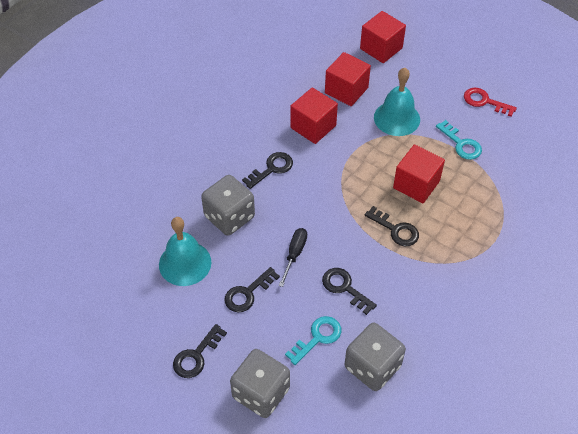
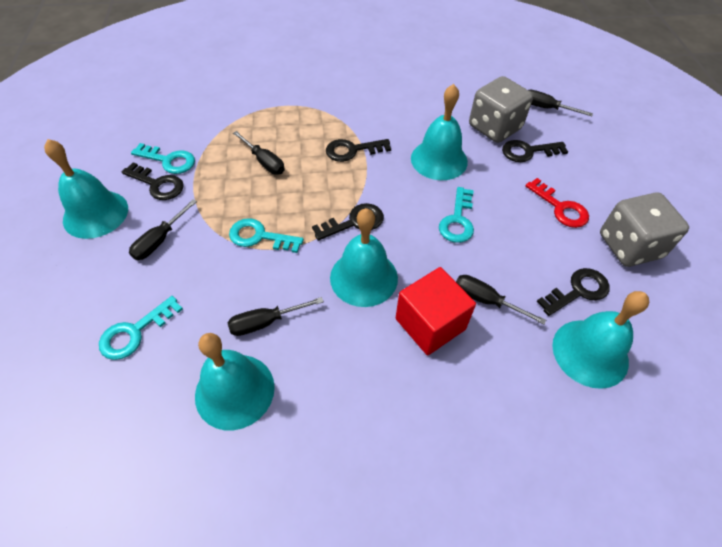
black screwdriver: [279,228,307,287] = 1 -> [129,199,197,260] [228,297,324,336] [233,131,285,175] [456,275,546,325] [528,90,593,116] = 5
grey dice: [201,175,255,236] [230,349,290,418] [345,323,406,391] = 3 -> [469,76,533,143] [600,193,689,267] = 2
red cube: [290,87,338,144] [325,52,371,106] [360,11,406,63] [393,145,445,203] = 4 -> [396,267,476,356] = 1
turquoise bell: [159,217,211,286] [374,68,420,136] = 2 -> [44,139,128,239] [195,333,275,430] [330,208,398,307] [411,84,468,180] [552,291,649,389] = 5
turquoise key: [285,316,341,365] [436,120,482,160] = 2 -> [99,296,183,360] [131,143,195,174] [229,218,304,253] [439,187,474,243] = 4

